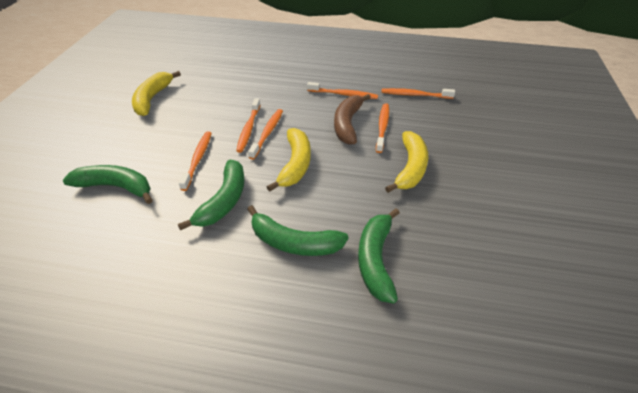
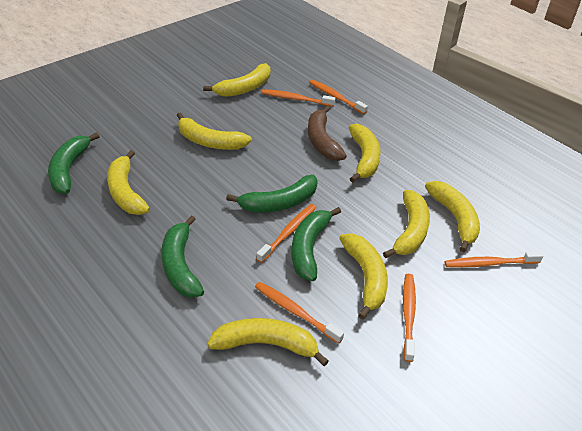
yellow banana: [132,71,181,116] [267,128,311,192] [385,131,428,193] = 3 -> [107,150,150,215] [177,112,252,150] [203,63,270,97] [207,318,329,366] [339,234,388,319] [349,124,381,183] [383,190,430,258] [425,181,480,252] = 8

